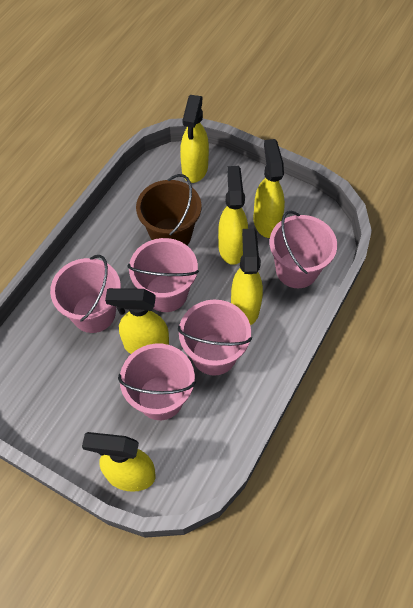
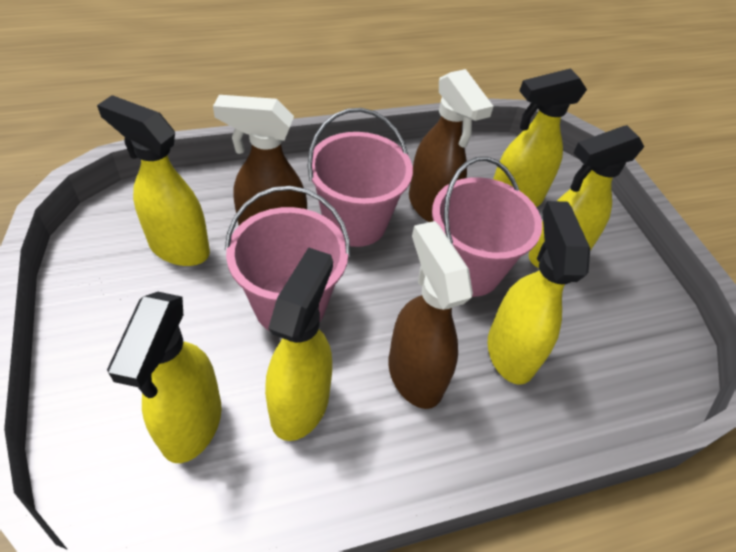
brown bucket: [136,174,202,245] = 1 -> none = 0
brown spray bottle: none = 0 -> [213,95,307,225] [388,221,473,409] [409,69,494,222] = 3
pink bucket: [50,255,121,333] [118,344,196,420] [128,238,199,312] [178,300,252,375] [269,211,337,288] = 5 -> [225,186,350,331] [307,108,413,247] [432,157,542,297] = 3

